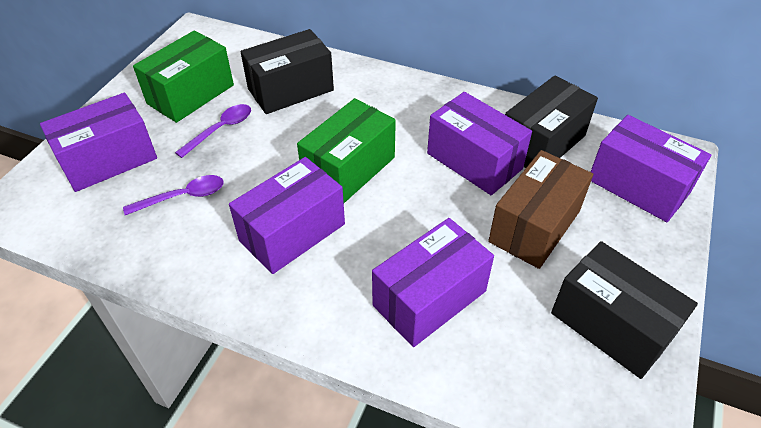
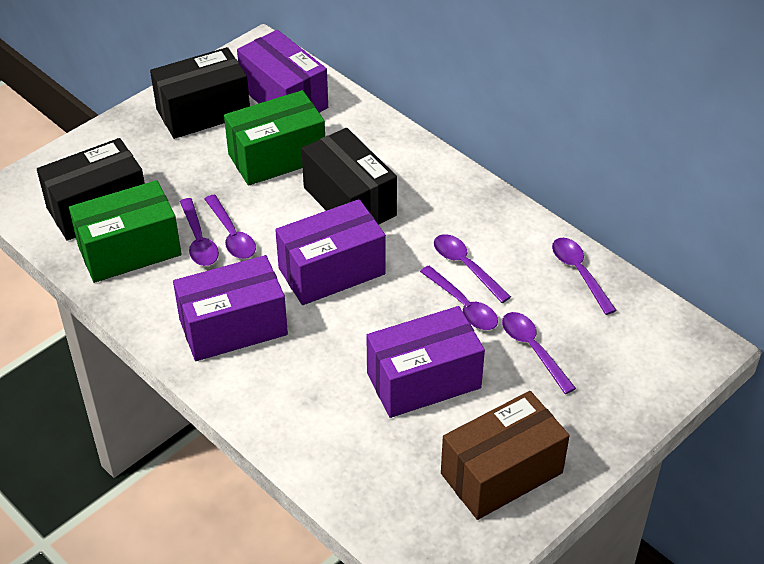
purple box: [40,93,157,192] [229,157,345,274] [372,218,494,347] [427,92,532,195] [591,115,711,222] = 5 -> [173,255,288,361] [237,30,328,113] [275,199,386,305] [366,306,485,418] = 4
purple spoon: [123,175,224,215] [175,104,251,158] = 2 -> [180,198,219,266] [205,195,256,259] [420,266,498,330] [434,234,511,303] [502,312,576,394] [552,238,617,315] = 6

